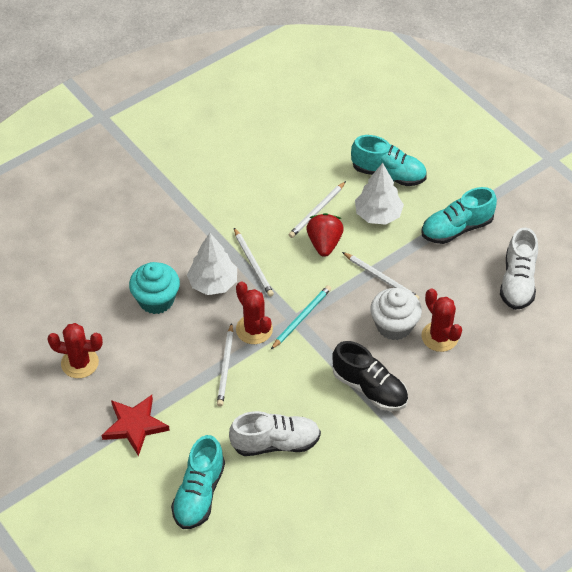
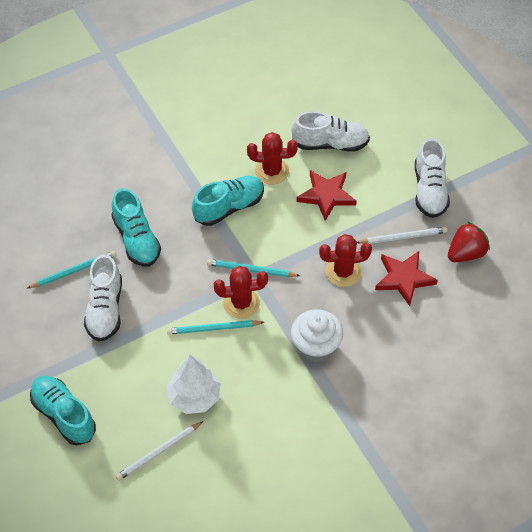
black shoe: [332,341,408,411] = 1 -> none = 0
red star: [101,395,170,456] = 1 -> [296,170,357,221] [375,251,438,306] = 2
turquoise cupcake: [129,262,180,314] = 1 -> none = 0
turquoise pencil: [271,285,331,349] = 1 -> [28,251,116,288] [167,320,264,335] [207,259,300,277] = 3
white pencil: [217,323,233,407] [234,228,274,297] [289,181,346,238] [342,252,420,300] = 4 -> [116,421,203,481] [357,227,447,244] = 2
white shoe: [229,411,321,456] [500,228,538,310] = 2 -> [84,254,122,342] [291,111,370,152] [415,138,450,218] = 3
white tree: [187,233,237,295] [355,163,404,225] = 2 -> [166,355,221,414] = 1

